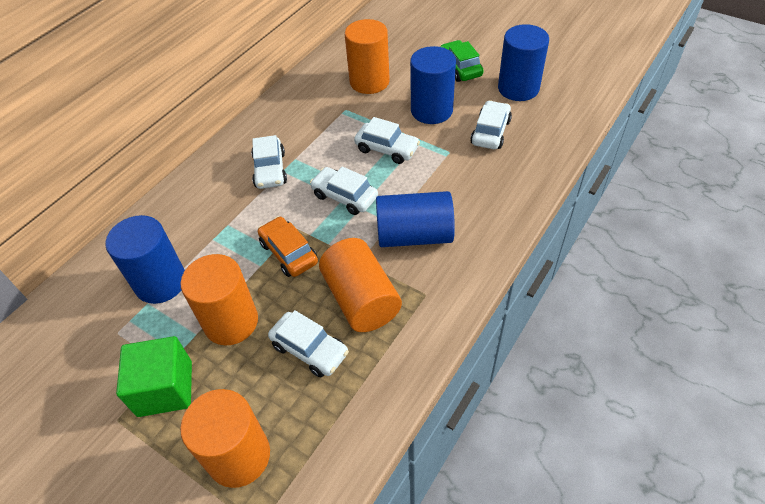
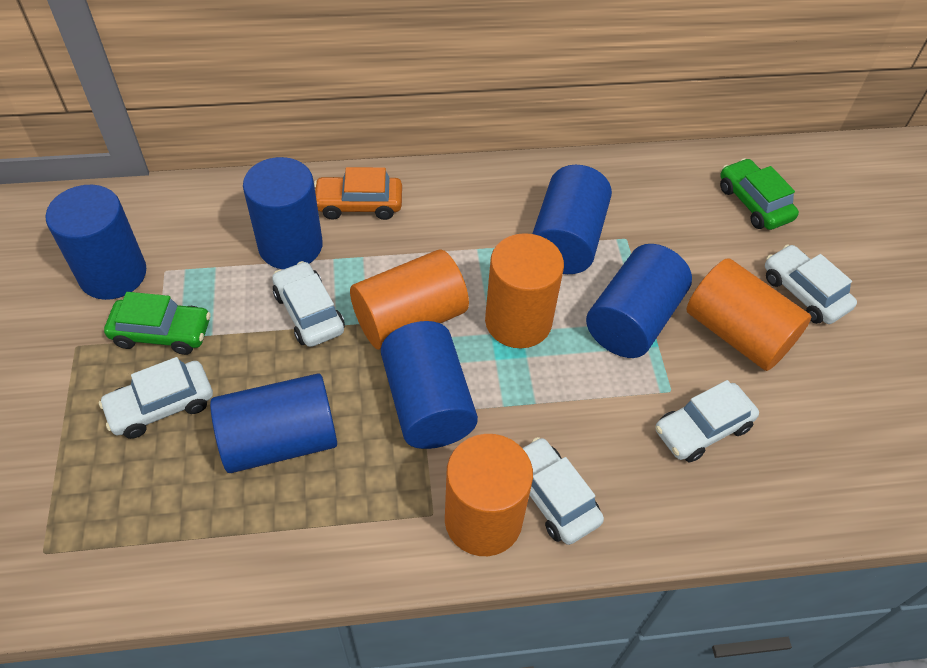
blue cylinder: [106,215,185,304] [376,191,455,247] [410,46,456,124] [498,24,549,101] = 4 -> [45,185,146,300] [210,373,337,473] [243,157,323,269] [381,321,478,449] [532,165,612,274] [586,244,692,358] = 6
green car: [440,40,484,82] = 1 -> [104,292,211,355] [720,158,799,230] = 2
green cube: [116,336,192,417] = 1 -> none = 0

